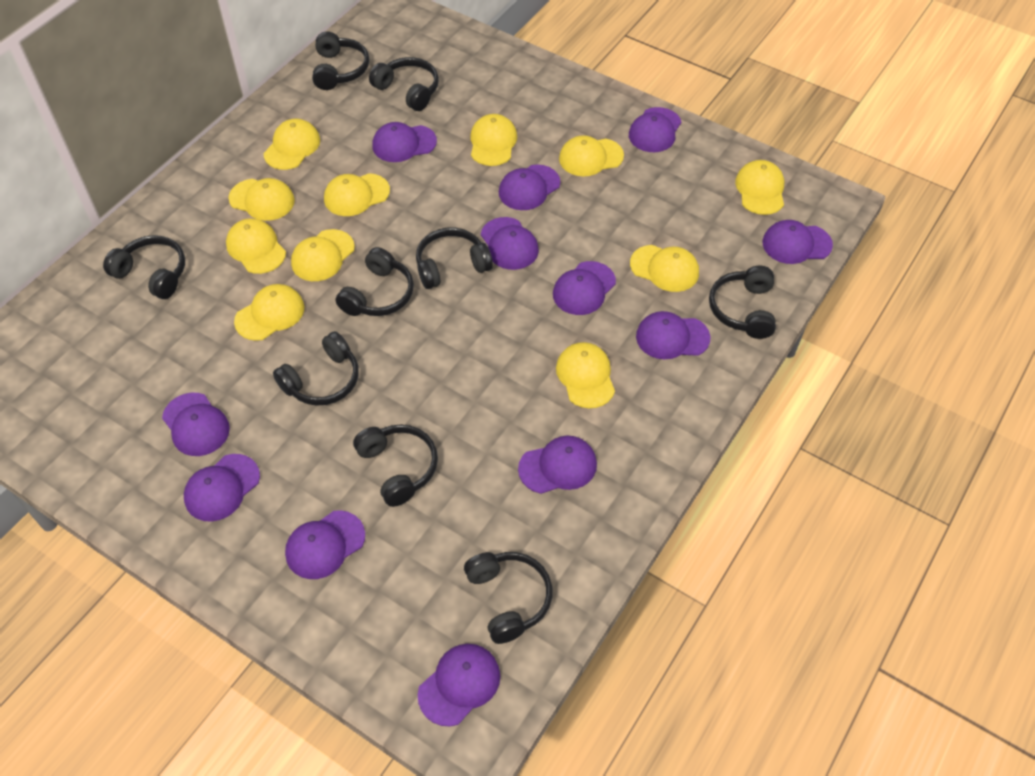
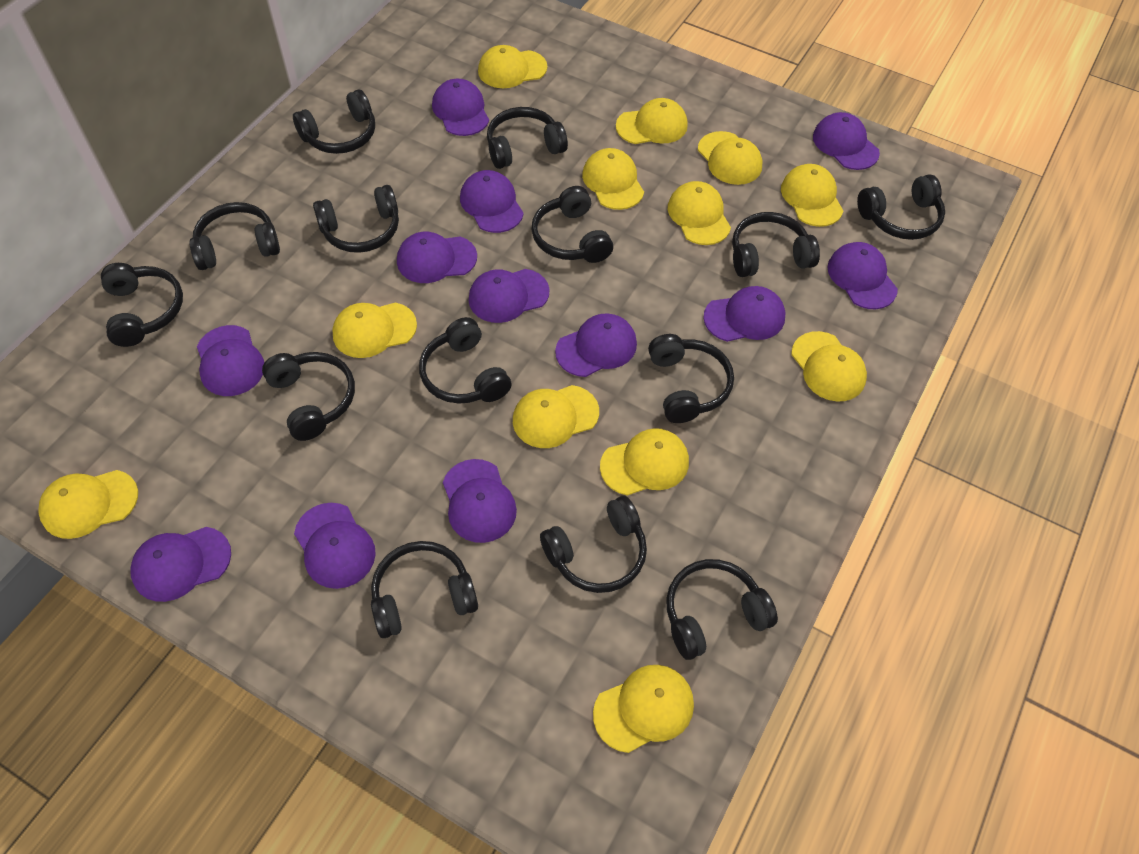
black headphones: [103,235,185,299] [273,331,359,406] [312,31,369,90] [336,247,414,316] [353,424,438,507] [369,57,439,111] [416,228,493,289] [464,552,552,644] [709,266,776,339] = 9 -> [101,263,183,347] [190,202,280,270] [262,352,355,441] [293,90,375,154] [313,185,399,253] [371,541,478,638] [419,317,512,404] [487,107,568,169] [531,186,613,263] [540,496,647,593] [648,334,734,423] [666,559,778,660] [732,212,820,277] [857,174,945,240] = 14
yellow cap: [226,218,286,274] [228,178,295,221] [234,284,304,341] [264,119,320,170] [291,229,355,281] [324,173,390,216] [471,114,517,166] [556,342,615,408] [559,135,624,176] [630,245,699,292] [735,160,784,215] = 11 -> [38,470,138,539] [332,303,417,358] [478,45,547,88] [513,385,599,448] [582,148,644,210] [593,665,694,753] [600,428,689,496] [616,98,688,144] [668,181,731,245] [698,131,763,185] [781,164,843,227] [791,331,867,401] = 12

